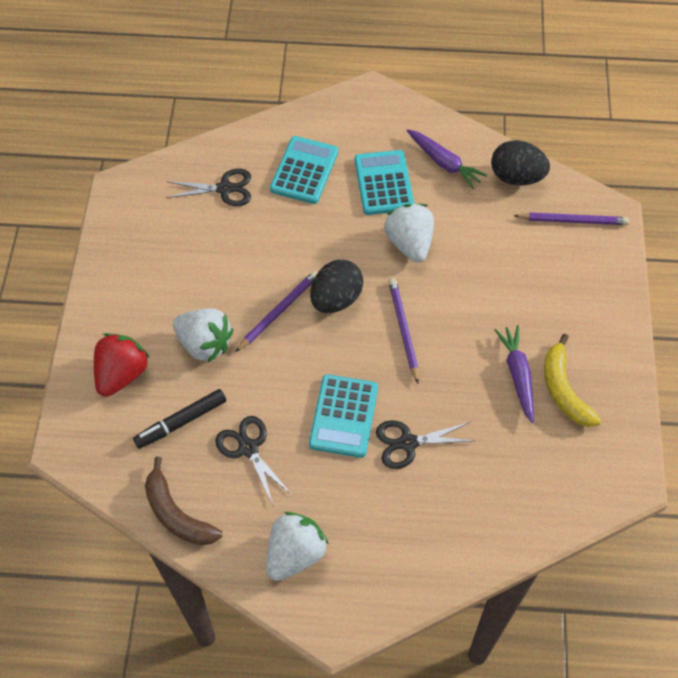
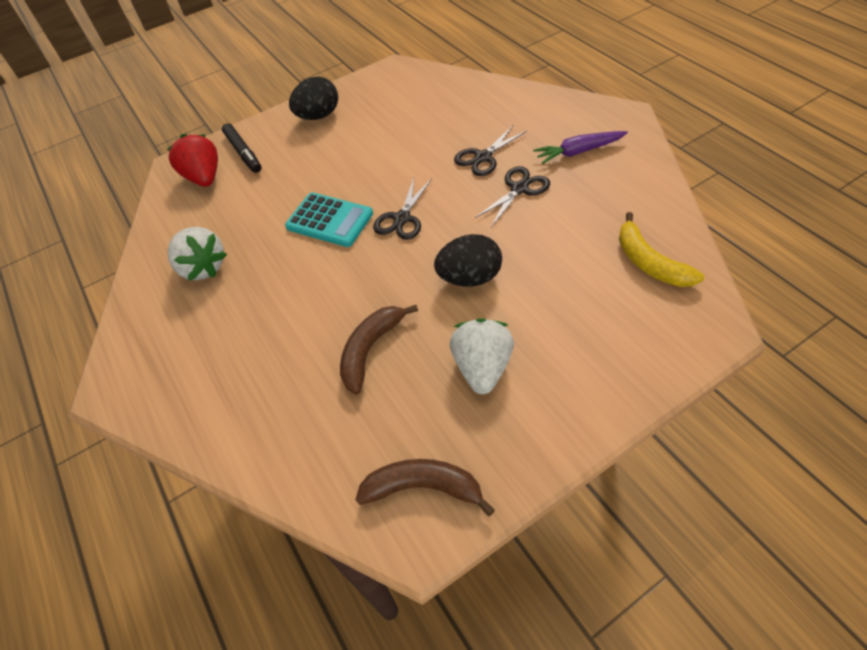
brown banana: [145,457,222,545] = 1 -> [340,305,418,394] [356,459,495,516] = 2
purple carrot: [407,129,487,189] [494,325,534,423] = 2 -> [533,131,628,164] = 1
purple pencil: [235,271,317,352] [388,278,419,383] [514,212,629,225] = 3 -> none = 0
turquoise calculator: [270,136,338,204] [309,374,378,458] [355,150,414,215] = 3 -> [285,192,373,247] = 1
white strawberry: [173,308,233,363] [266,512,329,581] [384,204,434,262] = 3 -> [168,227,227,281] [450,318,514,394] = 2

